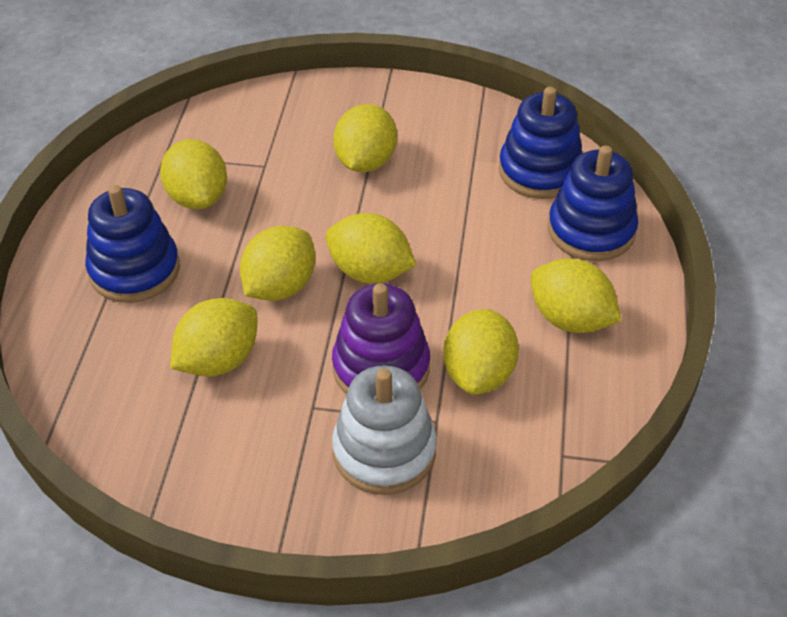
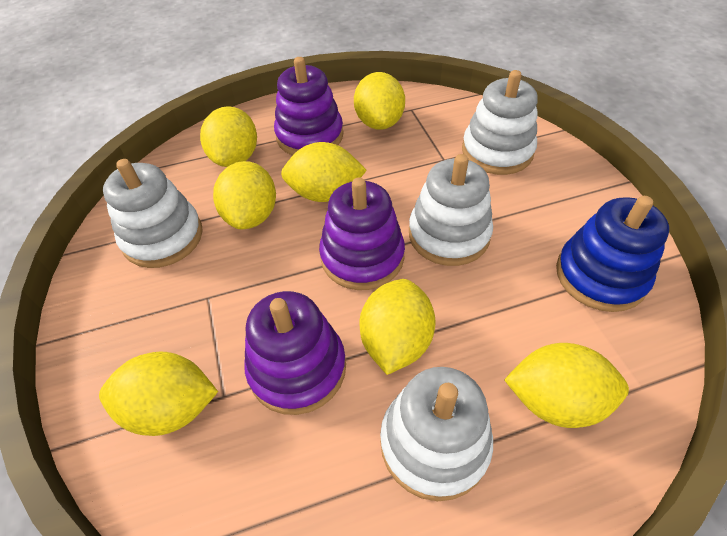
blue stacking toy: [85,185,180,303] [499,87,583,199] [548,145,638,261] = 3 -> [556,196,669,312] = 1
purple stacking toy: [332,283,430,394] = 1 -> [244,291,346,415] [274,57,344,156] [319,178,405,290] = 3
white stacking toy: [332,365,437,494] = 1 -> [103,159,203,268] [380,367,493,501] [409,154,493,266] [462,70,538,175] = 4

